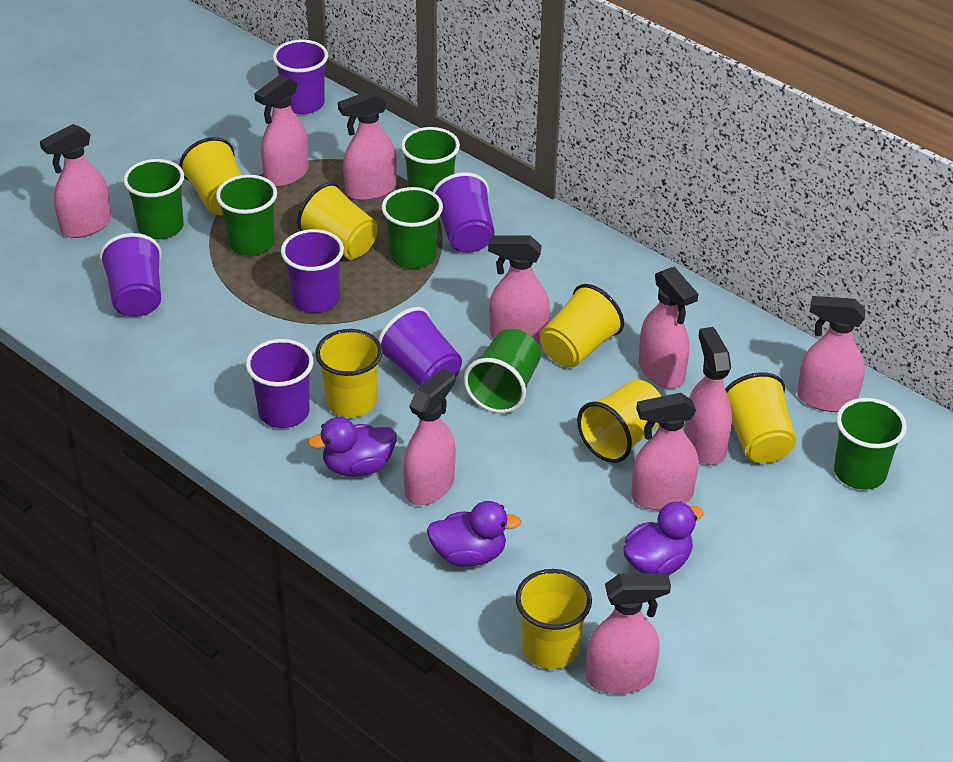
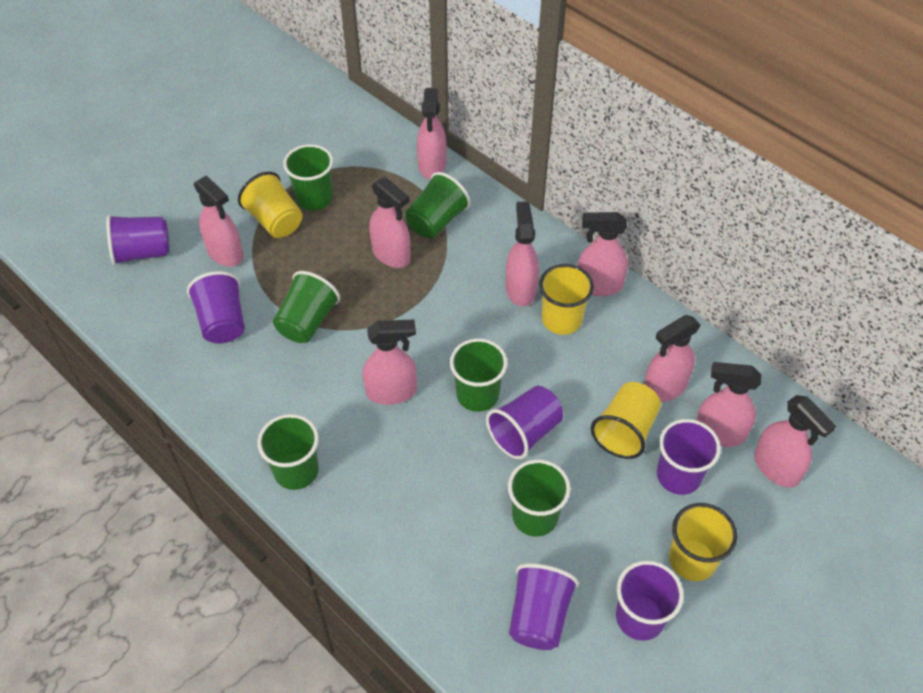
pink spray bottle: [40,124,111,238] [254,74,309,187] [338,90,397,201] [403,368,456,506] [488,235,550,344] [586,573,671,694] [631,393,698,510] [639,267,698,389] [684,327,732,465] [797,296,866,412] = 10 -> [194,175,243,267] [363,320,417,405] [369,177,411,268] [417,88,446,179] [506,201,539,307] [577,212,628,296] [644,315,701,403] [696,362,762,447] [754,395,836,488] = 9
purple duck: [308,417,396,477] [427,501,522,567] [623,501,704,575] = 3 -> none = 0
yellow cup: [179,137,242,215] [297,182,378,259] [315,329,382,418] [515,569,592,669] [540,284,624,368] [577,380,662,463] [725,372,796,463] = 7 -> [238,171,303,238] [539,264,594,335] [591,382,661,459] [669,503,737,581] = 4

